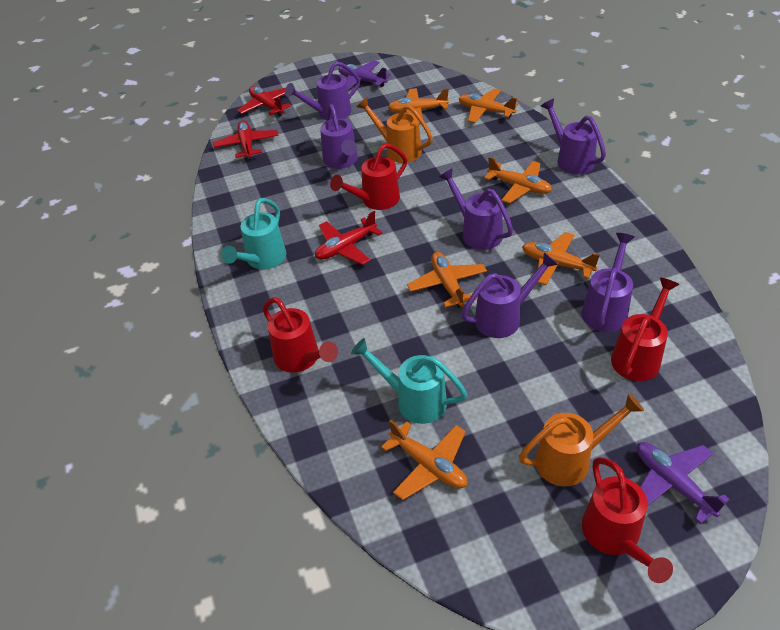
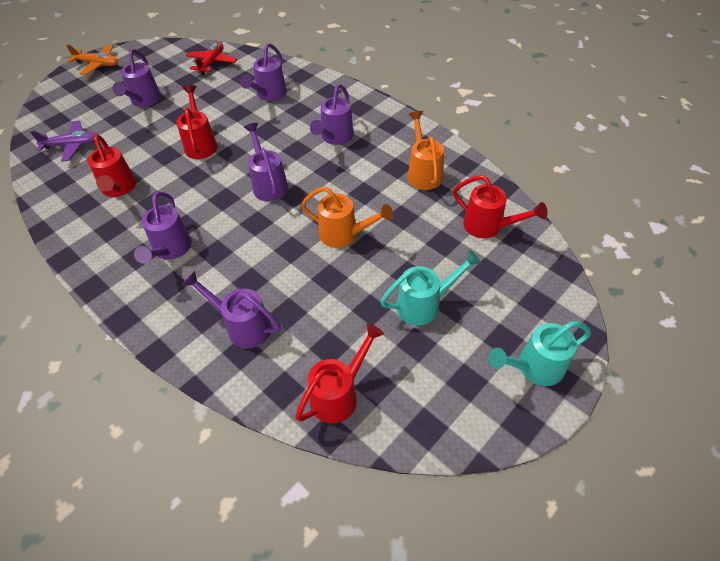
orange plane: [381,419,467,500] [388,88,449,124] [407,252,487,308] [459,89,518,123] [484,157,552,204] [522,232,600,285] = 6 -> [66,44,118,75] = 1
purple plane: [338,60,391,90] [637,442,730,524] = 2 -> [30,121,97,162] = 1
red plane: [213,120,278,160] [237,86,291,116] [315,211,382,265] = 3 -> [186,42,237,75] = 1

